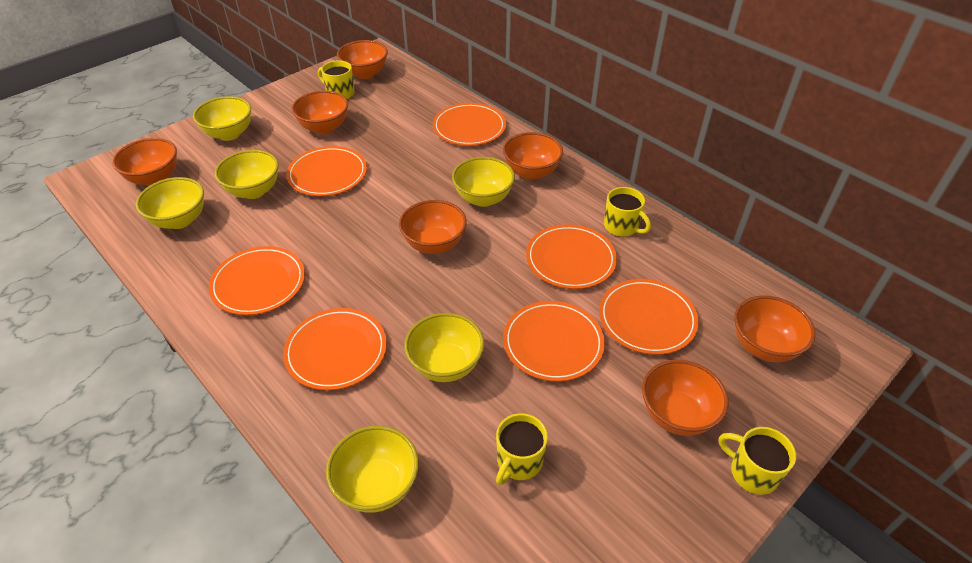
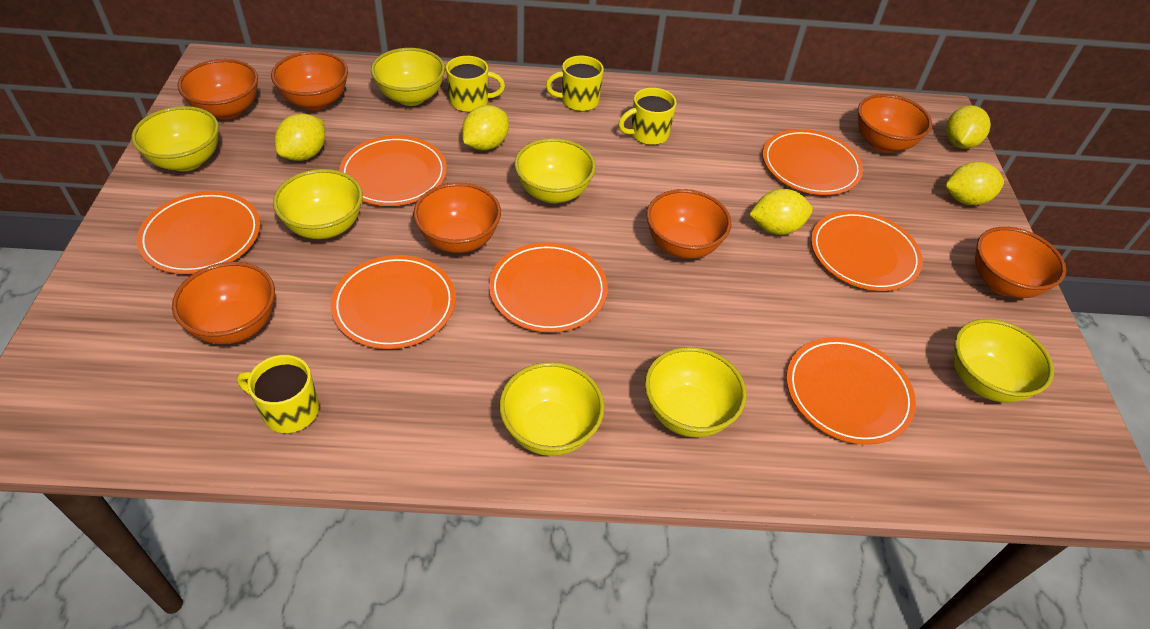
yellow bowl: [136,177,204,229] [193,96,251,141] [215,150,279,199] [326,426,419,513] [404,313,484,382] [452,157,515,207] = 6 -> [131,106,219,171] [273,169,363,239] [371,48,445,106] [499,362,605,456] [514,138,596,203] [645,347,747,438] [953,319,1054,403] = 7
yellow lemon: none = 0 -> [275,114,325,161] [462,105,509,151] [749,189,813,235] [945,162,1004,205] [946,105,991,149] = 5

